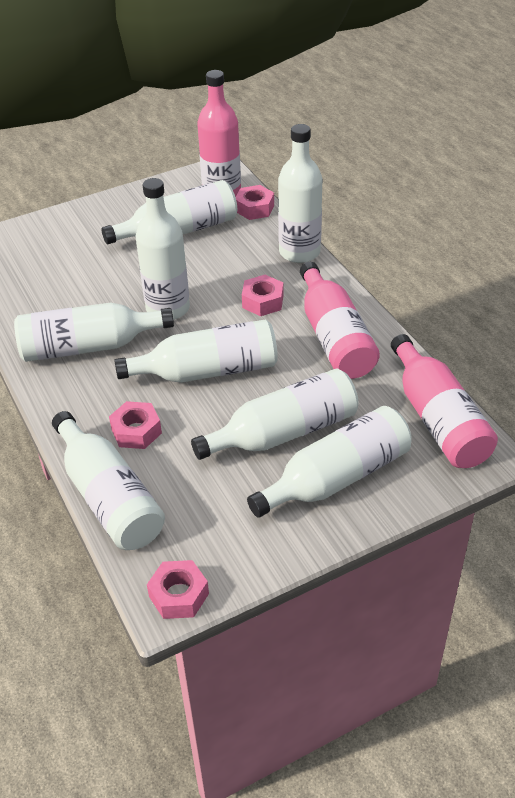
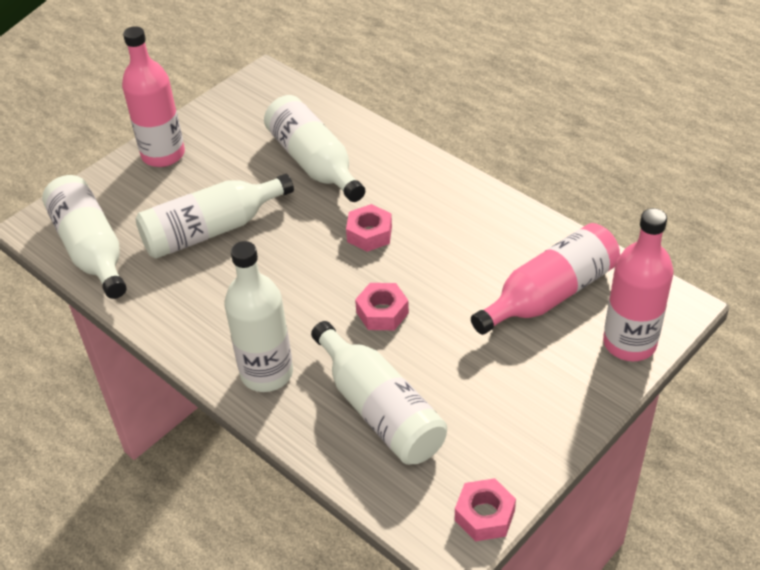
pink nut: [109,401,162,449] [147,560,209,619] [236,185,274,220] [242,275,284,316] = 4 -> [346,204,392,252] [355,283,409,330] [455,478,516,541] = 3
white bottle: [14,303,174,362] [52,411,165,550] [102,180,237,244] [114,320,278,383] [136,178,190,320] [191,368,359,460] [247,406,412,518] [278,124,322,263] = 8 -> [42,175,127,299] [136,174,294,259] [224,241,293,392] [264,95,365,202] [311,321,447,465] = 5

